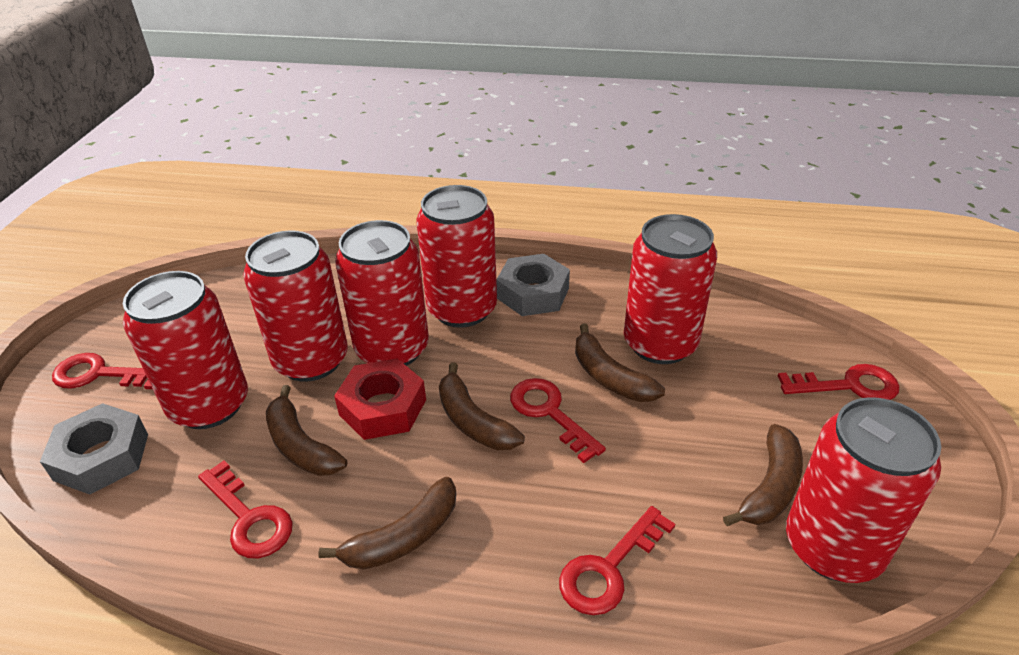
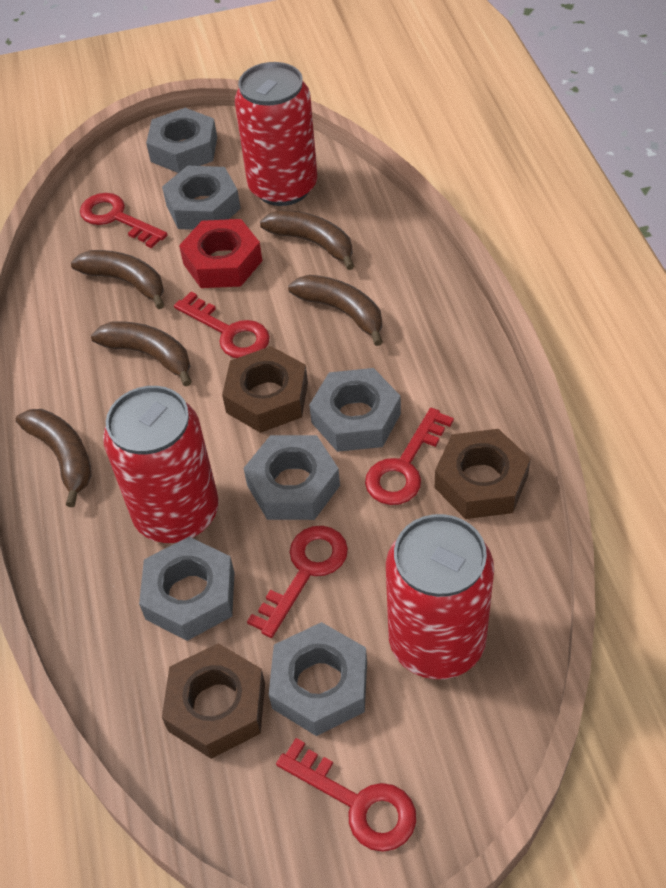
brown nut: none = 0 -> [162,643,265,759] [222,346,308,433] [435,429,531,519] = 3
grey nut: [40,403,148,495] [496,254,570,316] = 2 -> [139,537,235,641] [146,108,217,173] [162,166,241,230] [244,435,340,520] [269,622,367,736] [309,368,401,452] = 6
red can: [123,271,248,429] [243,230,348,382] [335,220,429,366] [416,185,497,328] [624,214,717,364] [786,397,941,583] = 6 -> [103,386,219,543] [235,62,317,206] [386,514,494,679] = 3

